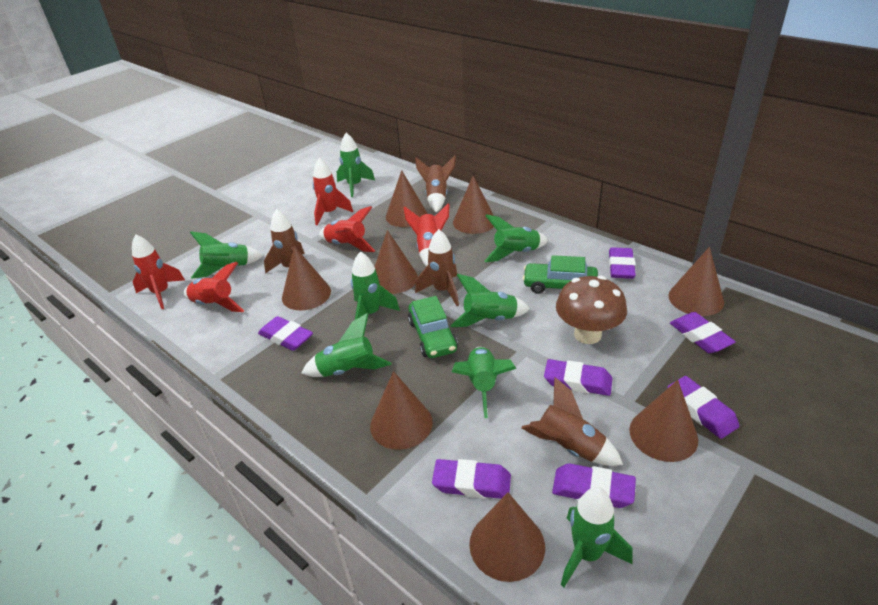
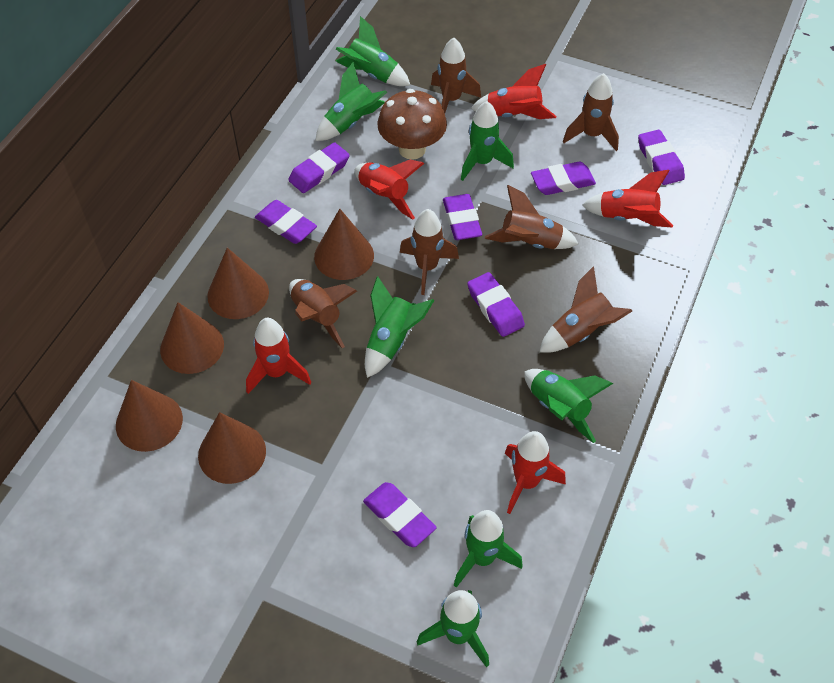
brown cone: [282,246,331,310] [370,371,433,450] [374,230,418,294] [386,170,427,227] [453,176,494,234] [469,493,545,582] [629,380,698,462] [669,247,724,316] = 8 -> [116,380,183,452] [160,302,224,374] [198,412,266,484] [207,248,269,319] [314,209,374,280] = 5
brown rocket: [264,209,305,274] [415,156,456,212] [415,229,459,306] [521,377,623,466] = 4 -> [289,279,357,348] [400,209,459,295] [431,37,481,113] [485,185,578,249] [539,266,632,353] [563,73,619,151] = 6
green car: [408,296,458,358] [523,255,598,294] = 2 -> none = 0
green rocket: [190,231,264,279] [301,313,391,377] [337,133,375,197] [351,251,400,320] [450,274,530,327] [452,347,516,418] [484,214,548,262] [561,487,632,587] = 8 -> [316,62,387,141] [335,16,410,86] [365,276,435,378] [417,590,489,668] [454,510,523,588] [461,101,514,181] [524,369,613,443] = 7

